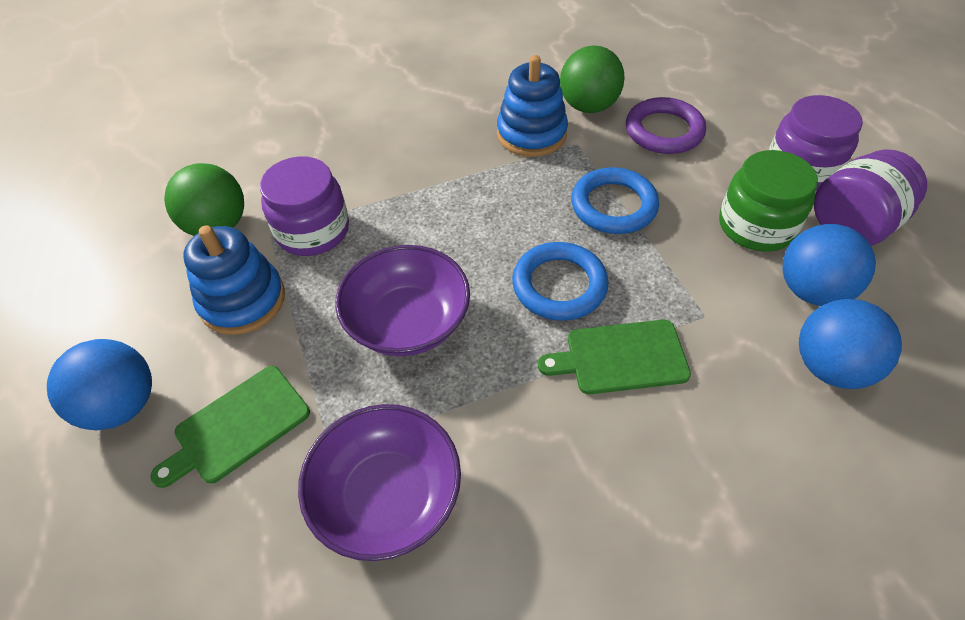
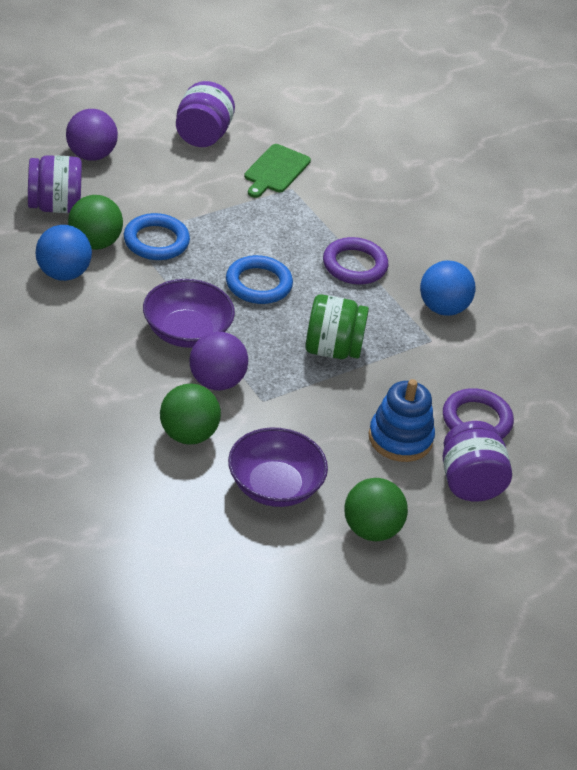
blue ball: [47,339,152,430] [782,224,876,306] [799,299,902,389] = 3 -> [35,225,92,281] [420,260,475,316] = 2
blue stacking toy: [183,225,285,335] [497,55,568,157] = 2 -> [369,379,435,462] = 1
green ball: [164,163,244,236] [560,45,625,113] = 2 -> [68,195,123,250] [160,383,221,445] [344,478,408,541] = 3
green cutting board: [150,366,310,488] [538,320,691,394] = 2 -> [244,144,311,198] = 1
purple ball: none = 0 -> [66,109,118,161] [190,332,248,390] = 2
purple ring: [626,97,706,154] = 1 -> [323,237,388,284] [443,388,514,439] = 2

